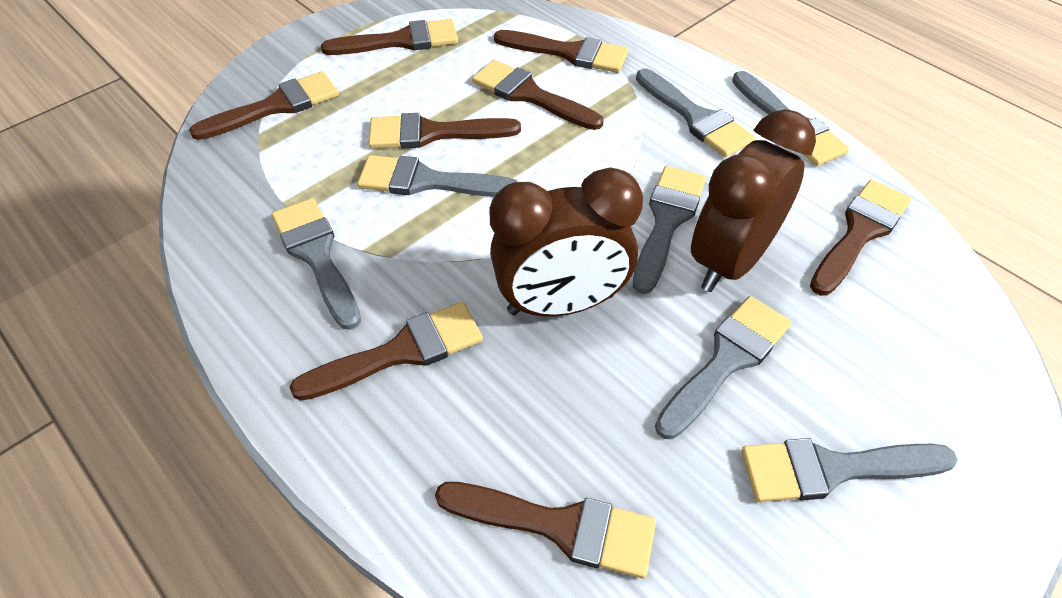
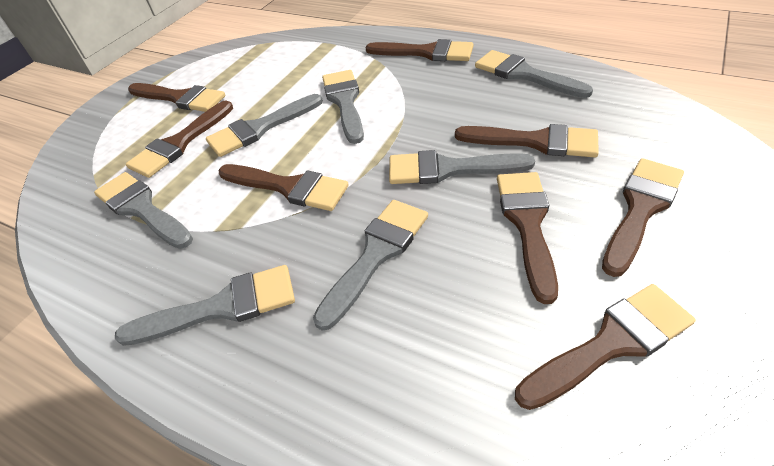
brown clock: [489,167,643,316] [691,109,816,292] = 2 -> none = 0

